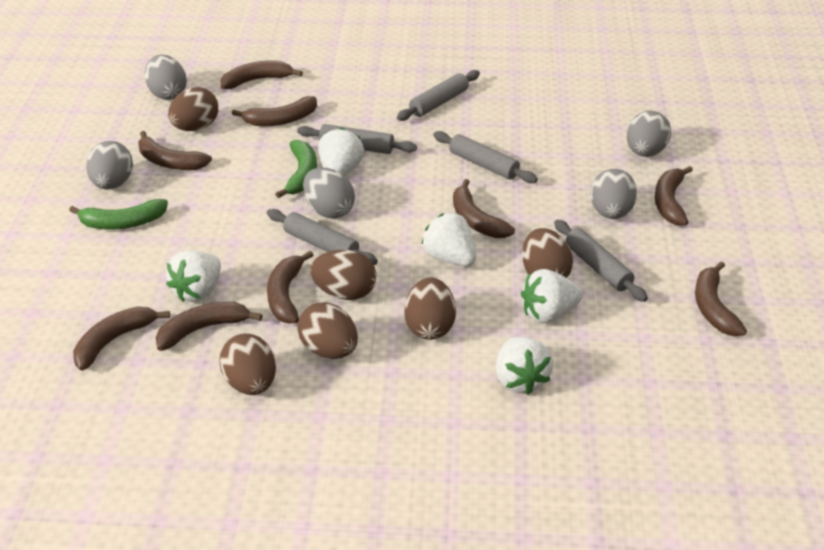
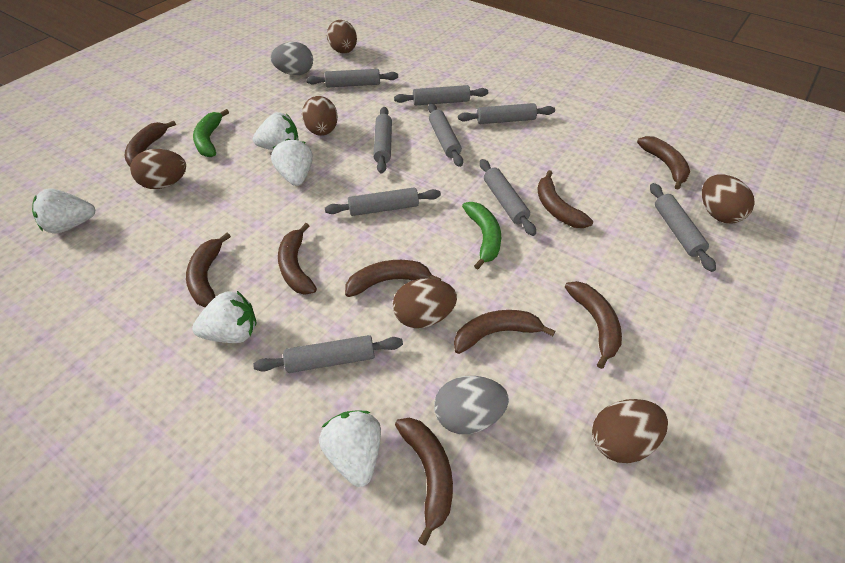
grey egg: [86,141,133,190] [145,54,187,100] [303,168,355,218] [590,169,637,219] [626,111,671,157] = 5 -> [271,42,313,75] [434,376,509,434] = 2
grey rolling pin: [267,209,378,265] [297,124,417,154] [397,70,480,121] [433,131,538,183] [554,220,648,302] = 5 -> [253,335,403,373] [306,69,398,87] [325,188,441,216] [373,107,392,174] [394,85,488,105] [428,103,463,167] [458,103,555,124] [480,159,536,236] [650,183,716,272] = 9

